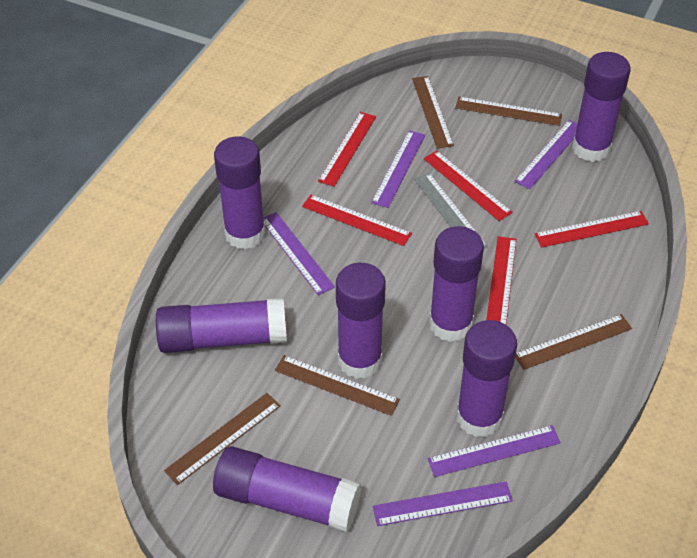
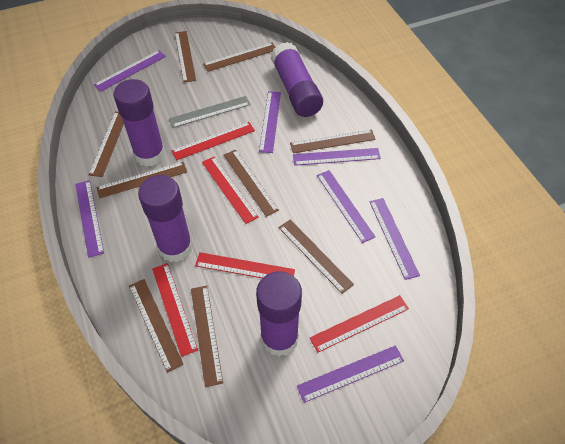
brown ruler: [164,393,281,485] [275,355,400,416] [412,76,454,149] [455,97,562,126] [515,314,632,370] = 5 -> [89,112,124,177] [96,162,187,198] [129,279,184,373] [175,31,196,83] [191,286,223,387] [203,43,276,72] [223,150,279,217] [278,220,354,294] [290,129,376,153] = 9
purple glue stick: [156,298,287,353] [213,446,361,532] [214,136,266,250] [336,263,386,379] [429,226,484,342] [456,320,517,437] [572,52,631,162] = 7 -> [114,79,165,167] [138,175,193,262] [256,271,302,356] [271,42,323,117] = 4
purple ruler: [263,212,335,295] [371,130,425,208] [373,482,513,526] [427,425,561,477] [514,120,577,189] = 5 -> [75,180,104,258] [94,50,166,92] [259,91,281,153] [293,148,381,166] [297,345,404,403] [317,170,375,243] [369,198,420,280] = 7

